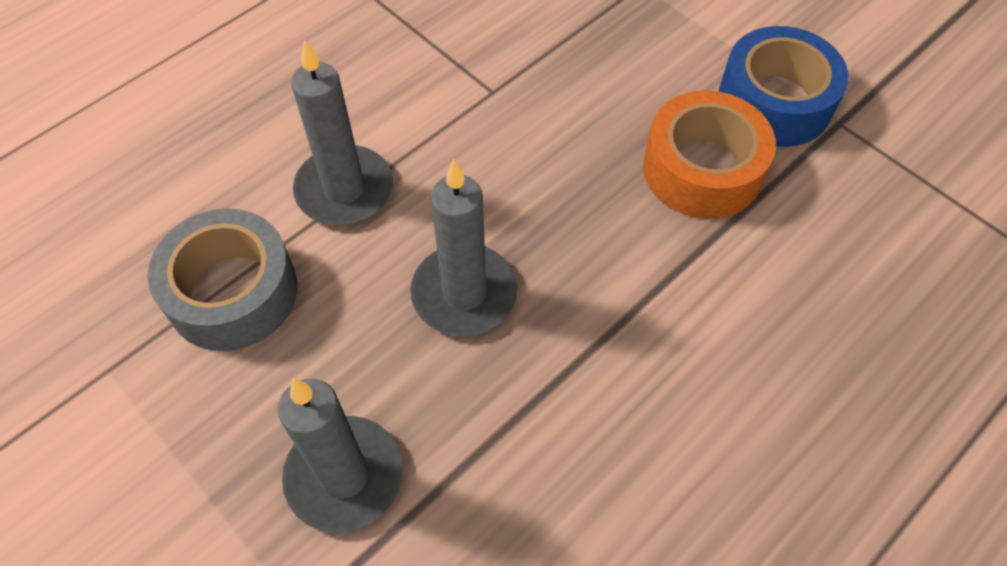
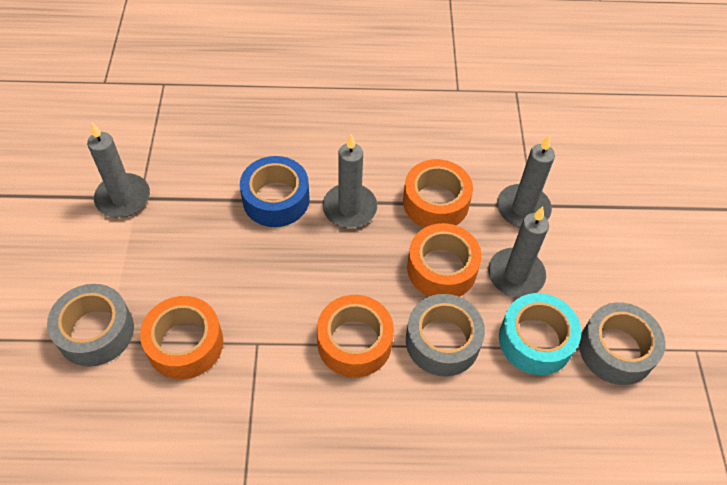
grey candle: [278,379,403,533] [291,40,393,225] [411,159,518,336] = 3 -> [87,123,150,218] [322,134,377,228] [488,207,549,297] [497,136,555,227] = 4
grey tape: [148,208,297,351] = 1 -> [47,284,134,367] [406,294,485,376] [579,302,665,385] = 3
orange tape: [643,91,776,219] = 1 -> [140,296,223,379] [317,295,394,377] [403,159,473,228] [407,223,482,297] = 4
turquoise tape: none = 0 -> [499,293,581,375] = 1

